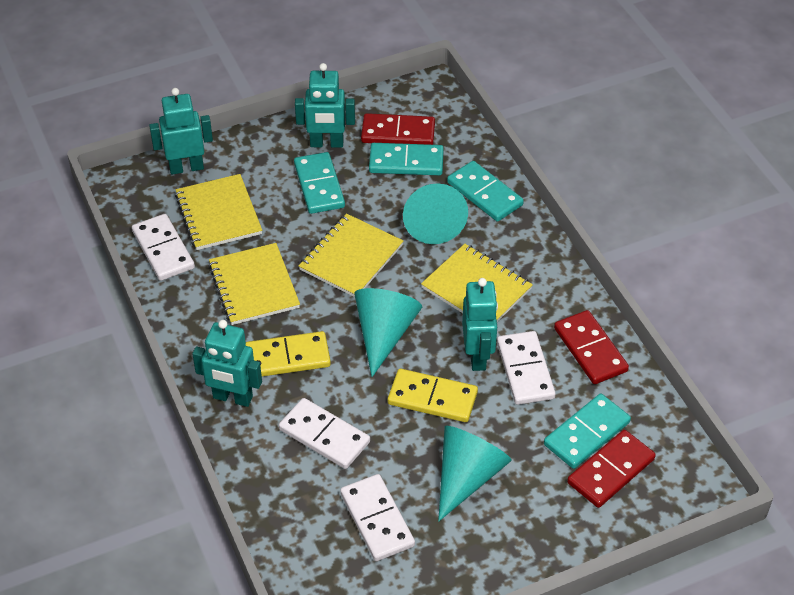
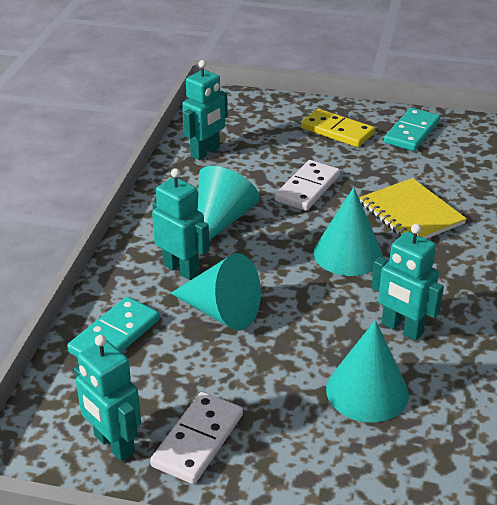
red domino: [361,113,435,145] [554,310,629,384] [567,430,656,508] = 3 -> none = 0
turquoise cone: [354,288,422,377] [403,183,468,244] [438,426,512,521] = 3 -> [170,253,261,330] [198,166,260,241] [313,187,383,276] [326,320,409,423] = 4
turquoise domino: [294,152,345,214] [369,143,444,175] [447,161,524,222] [544,394,631,469] = 4 -> [67,297,160,357] [384,108,440,151] = 2
white domino: [132,214,195,281] [279,398,370,469] [340,474,415,561] [497,331,556,405] = 4 -> [150,392,243,484] [275,160,340,211] = 2
yellow domino: [245,331,331,376] [388,369,478,422] = 2 -> [301,109,375,147] = 1
yellow notebook: [175,174,262,250] [208,243,300,325] [299,213,403,297] [421,244,533,322] = 4 -> [359,178,467,239] = 1

